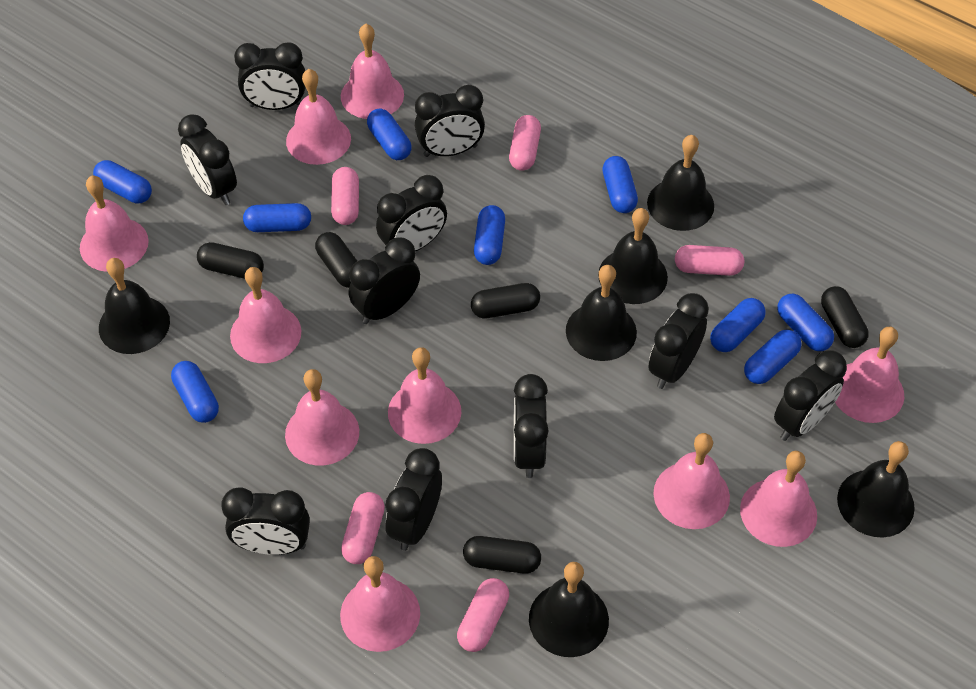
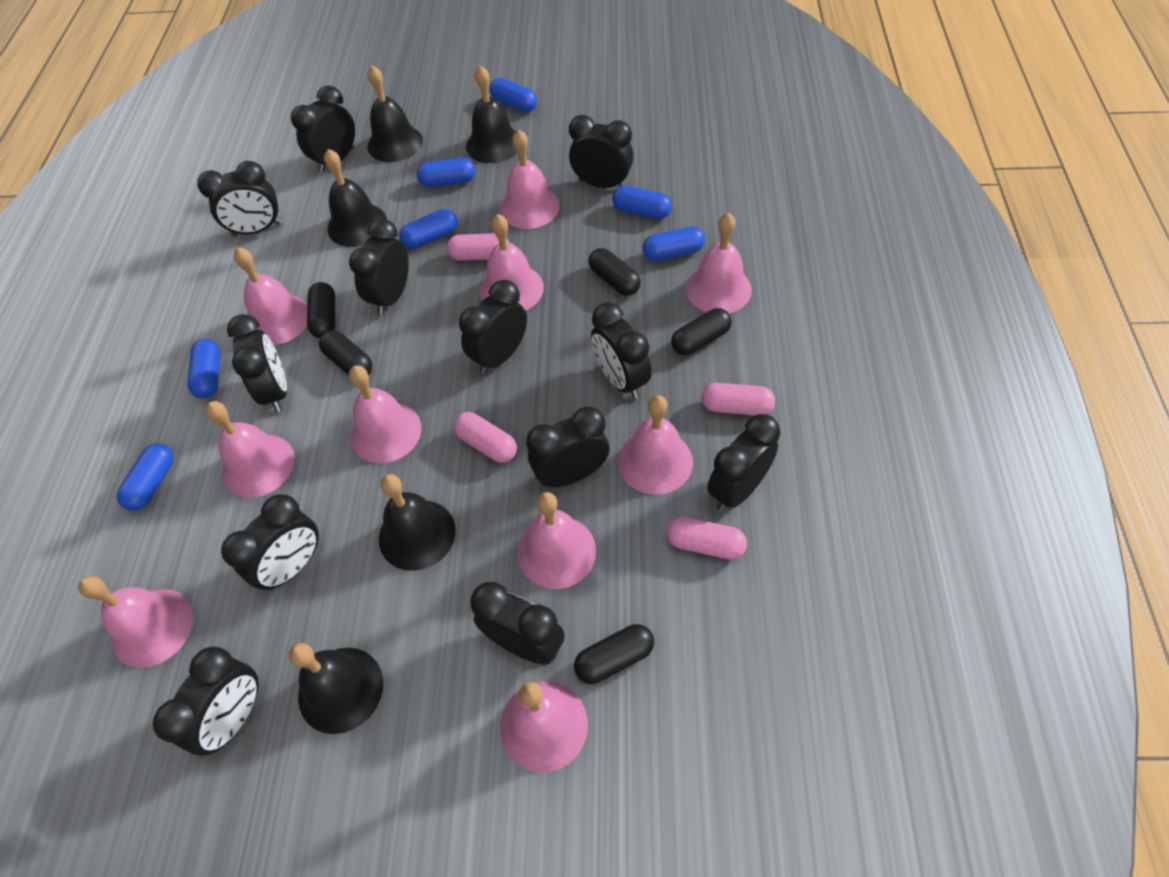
black bell: [99,258,170,354] [529,562,609,657] [566,265,637,361] [598,208,668,304] [647,135,714,231] [837,441,915,537] = 6 -> [289,643,383,734] [324,149,387,247] [368,66,423,162] [379,474,456,571] [466,66,517,163] = 5
black clock: [178,114,237,205] [221,487,310,555] [234,42,305,110] [349,237,420,324] [376,175,447,252] [385,448,442,551] [415,85,485,157] [514,374,549,478] [648,293,709,389] [774,350,847,441] = 10 -> [152,647,259,756] [197,161,282,237] [221,494,319,591] [227,314,287,412] [291,85,355,173] [349,219,409,315] [459,280,527,374] [471,582,565,665] [526,406,609,488] [569,115,634,188] [591,302,652,399] [707,414,780,511] = 12
blue capsule: [93,160,152,203] [171,361,219,423] [243,203,311,232] [367,109,412,160] [474,205,505,265] [602,156,638,213] [710,298,766,352] [744,330,801,384] [777,294,834,351] = 9 -> [117,443,174,511] [187,339,221,398] [399,209,458,249] [417,158,475,187] [489,77,537,112] [612,186,672,219] [642,227,705,261] = 7
pink capsule: [331,167,359,225] [341,492,385,564] [457,578,509,652] [509,115,541,171] [675,245,744,276] = 5 -> [447,233,509,261] [454,412,517,463] [667,517,747,560] [701,383,775,415] = 4

